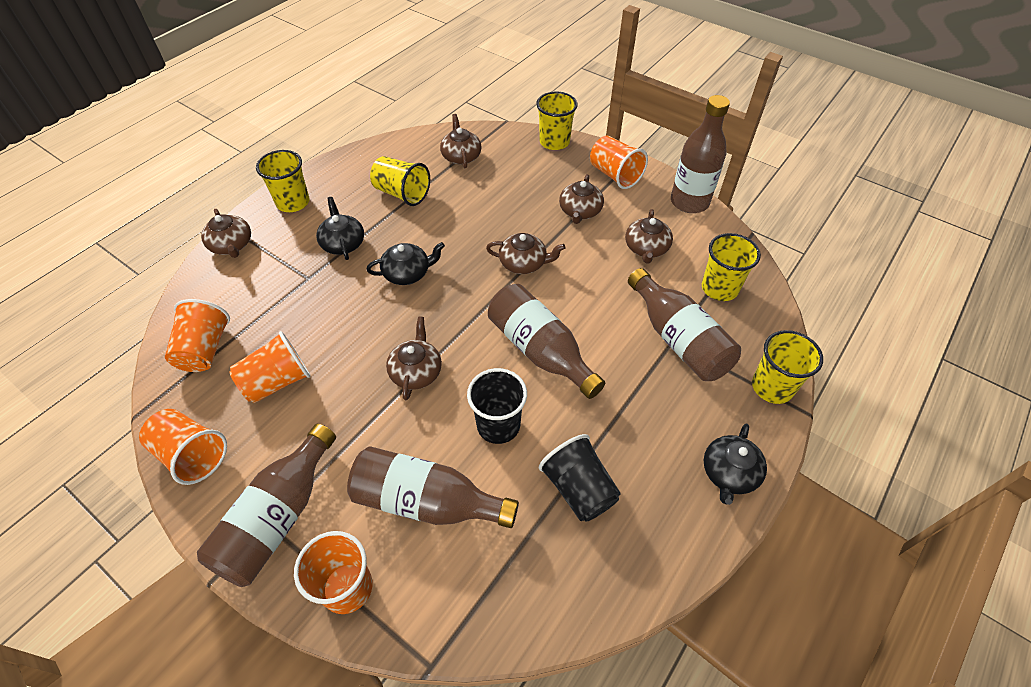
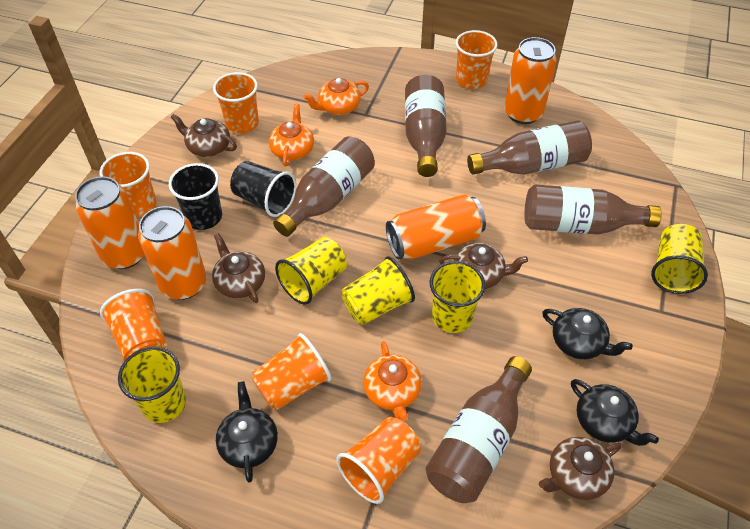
brown teapot: [201,209,251,258] [386,316,442,400] [440,114,482,168] [486,233,565,274] [559,174,604,224] [625,209,673,264] = 6 -> [170,114,237,157] [212,233,265,303] [440,243,528,289] [539,437,622,500] = 4
orange can: none = 0 -> [75,176,144,269] [138,206,207,300] [386,194,486,260] [504,37,557,124] = 4
orange cup: [139,409,227,485] [165,299,230,372] [229,331,310,403] [294,531,373,614] [590,136,648,189] = 5 -> [99,152,157,218] [100,289,167,361] [213,72,259,134] [251,333,332,410] [336,417,421,504] [455,30,497,89] = 6
orange teapot: none = 0 -> [269,104,314,167] [303,78,369,115] [363,341,422,421] = 3

